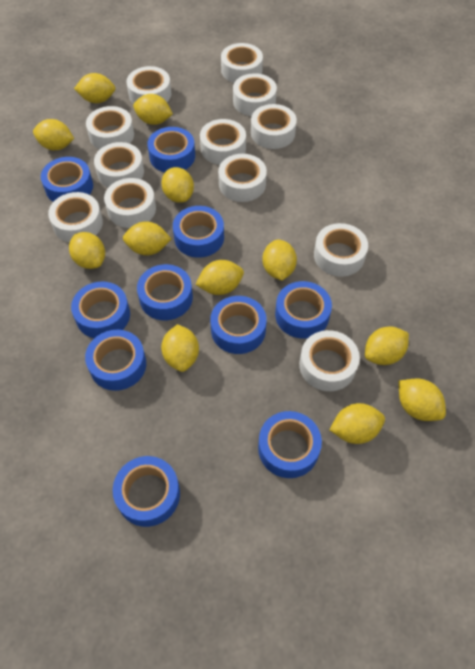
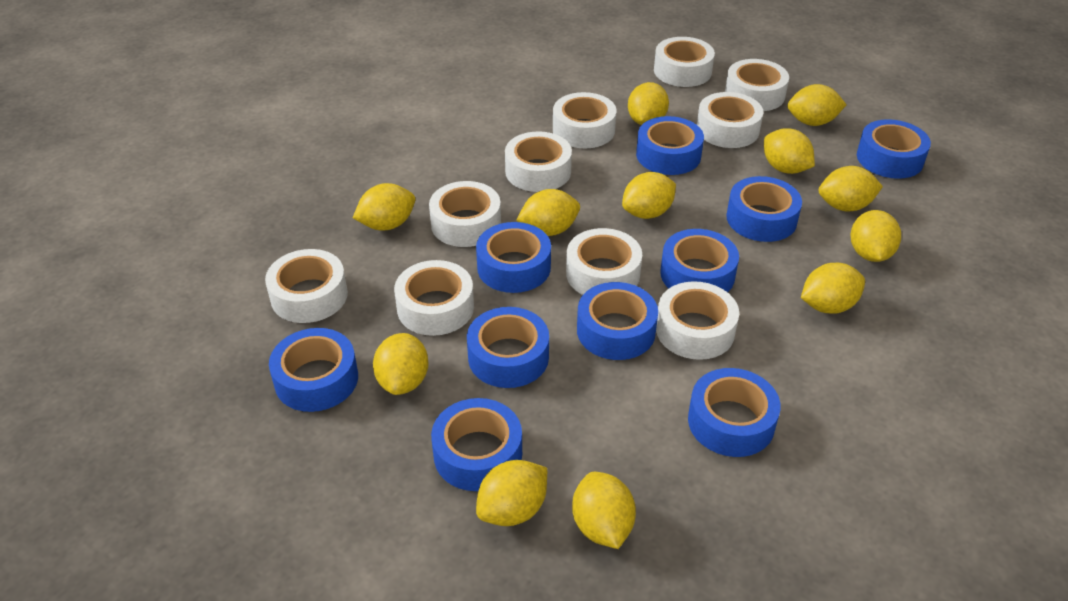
white tape: [48,192,103,243] [86,106,134,149] [94,142,144,188] [104,178,156,228] [126,66,171,104] [200,119,246,165] [218,154,267,202] [221,43,263,83] [233,73,277,116] [251,104,297,149] [299,330,360,391] [314,223,368,277] = 12 -> [265,249,348,323] [394,260,474,336] [429,181,501,247] [505,131,572,192] [553,92,617,148] [566,228,642,295] [654,37,715,87] [656,281,739,360] [697,92,763,148] [725,59,789,111] = 10

